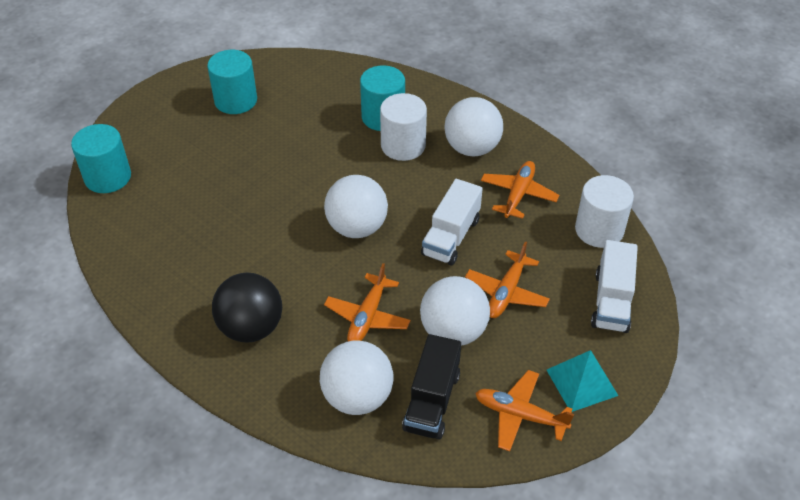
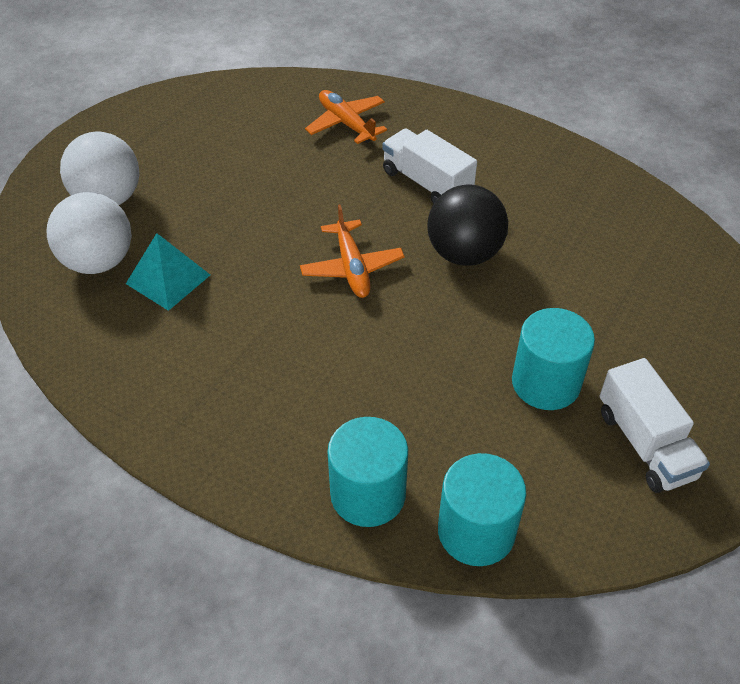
black truck: [402,334,461,440] = 1 -> none = 0
orange plane: [324,263,411,341] [465,241,550,318] [475,370,574,452] [481,161,559,219] = 4 -> [300,204,405,298] [305,90,387,144] = 2
white ball: [320,341,393,415] [324,175,388,238] [420,276,490,346] [444,97,503,156] = 4 -> [47,192,132,274] [60,132,139,205] = 2
white cylinder: [380,93,427,161] [575,175,634,248] = 2 -> none = 0

